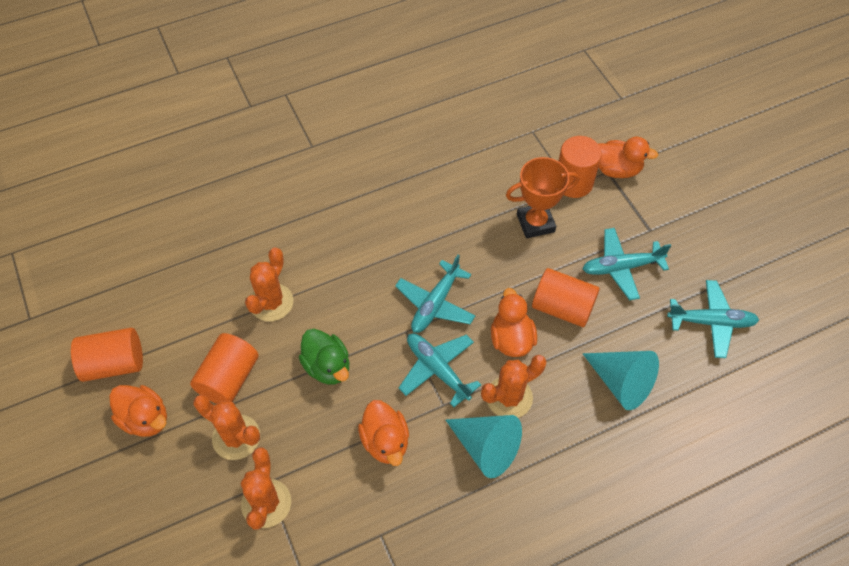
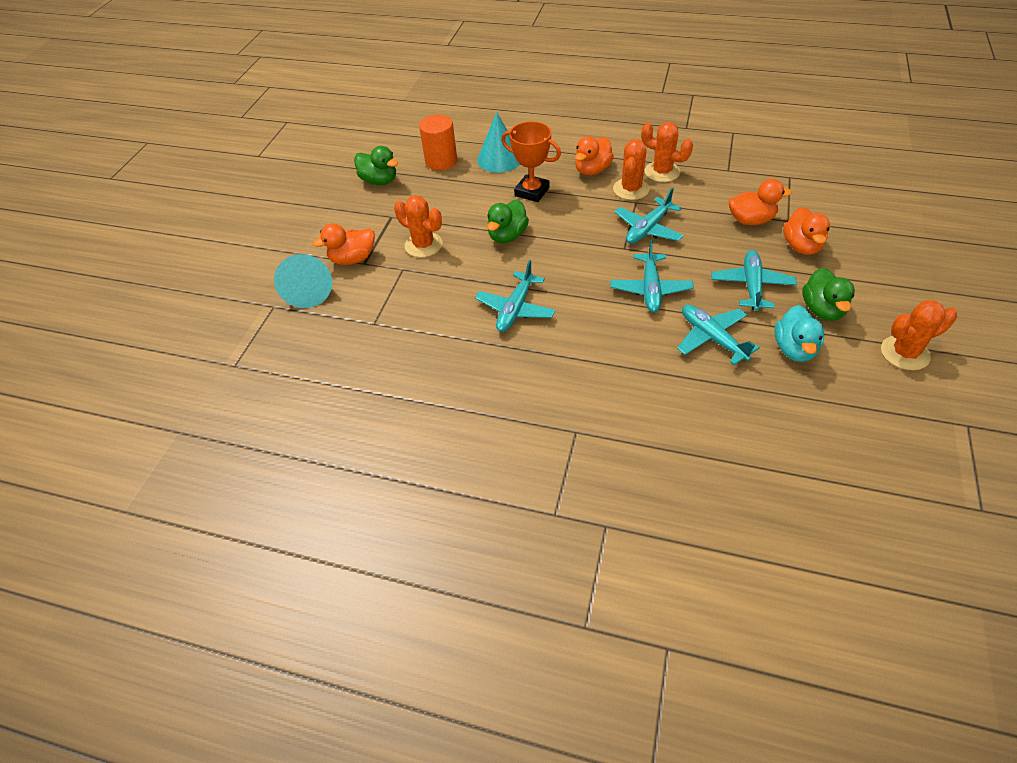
green duck: [299,329,349,385] = 1 -> [354,146,398,185] [487,199,529,243] [802,267,855,321] = 3
orange cylinder: [71,328,143,382] [190,333,259,404] [532,268,600,327] [559,136,602,198] = 4 -> [419,115,457,170] = 1
turquoise duck: none = 0 -> [774,305,824,362] = 1
turquoise plane: [395,255,476,333] [399,333,481,407] [583,228,671,300] [667,280,759,358] = 4 -> [475,260,555,332] [610,239,694,312] [615,188,684,244] [677,305,760,365] [711,250,797,311] = 5

